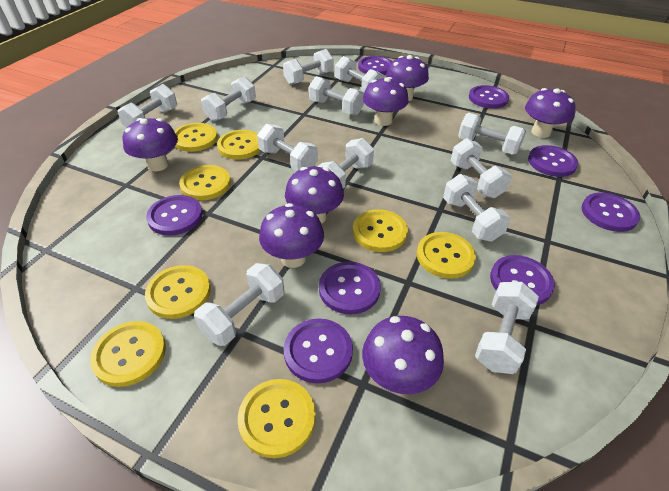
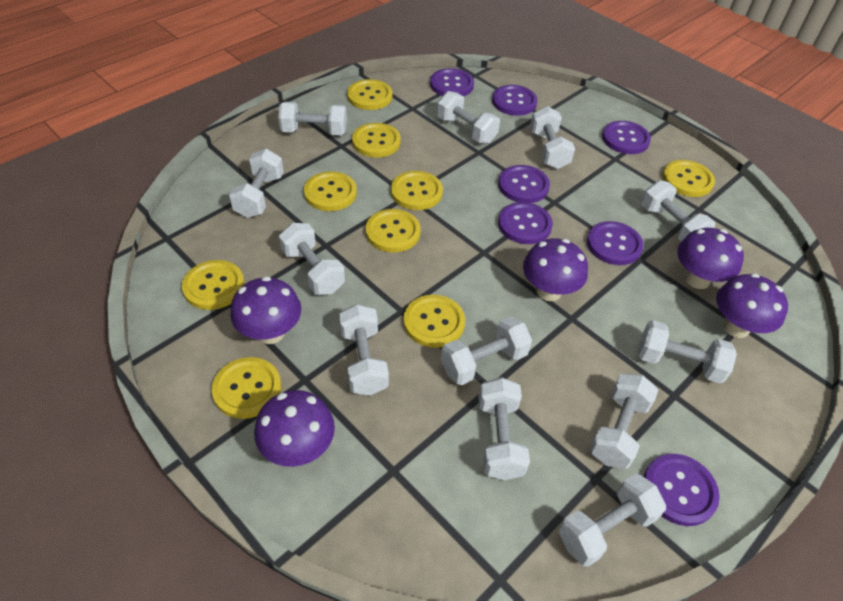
purple button: [146,195,203,236] [284,318,353,383] [319,262,381,314] [358,56,392,75] [469,85,509,109] [490,255,555,305] [528,145,578,177] [582,192,640,232] = 8 -> [430,68,474,96] [492,85,538,116] [498,165,550,203] [498,202,553,244] [587,221,644,265] [602,121,651,154] [644,454,720,526] = 7
purple mushroom: [123,118,178,171] [259,203,324,268] [285,167,344,224] [362,316,444,394] [363,77,409,126] [386,55,429,101] [525,88,575,138] = 7 -> [230,276,301,344] [254,390,335,467] [523,238,588,301] [677,228,744,289] [716,273,788,338] = 5
yellow button: [90,321,166,387] [145,265,211,319] [174,123,218,152] [179,165,231,200] [217,130,261,160] [238,379,316,458] [353,209,408,252] [417,232,476,279] = 8 -> [182,260,245,310] [212,357,281,419] [304,171,357,211] [347,79,393,110] [352,123,401,157] [365,209,421,252] [391,171,443,210] [404,295,465,348] [662,160,715,197] = 9

